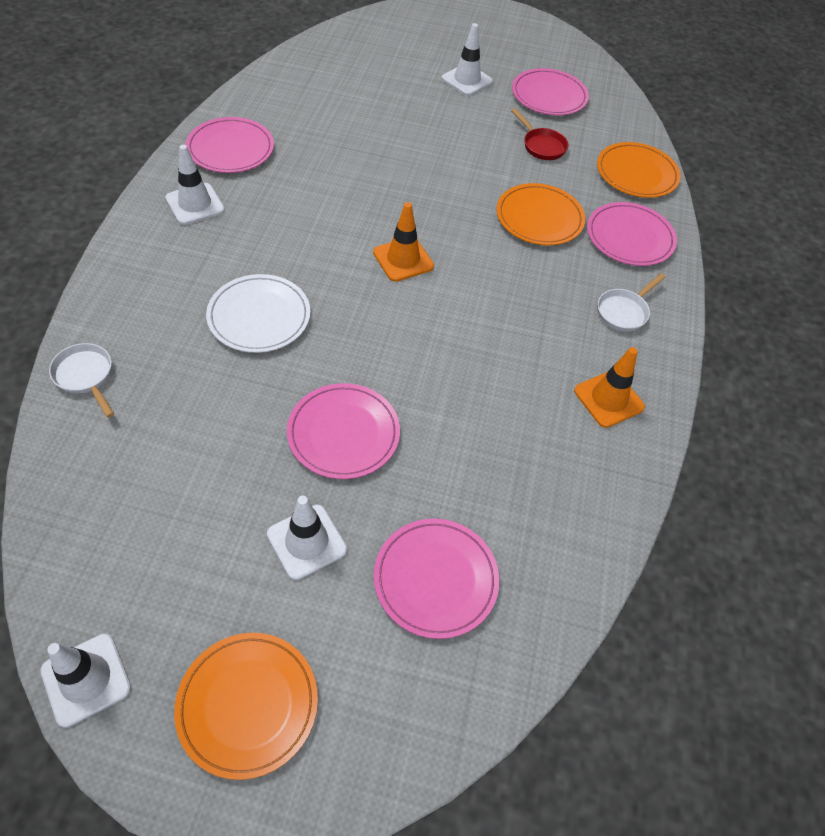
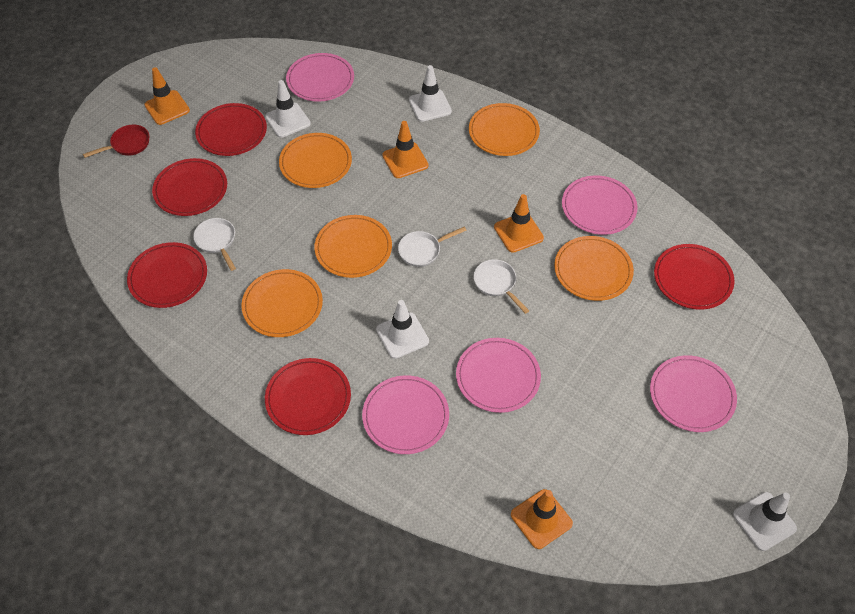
orange plate: [174,633,318,780] [497,183,585,245] [597,142,681,198] = 3 -> [241,269,323,337] [279,133,352,188] [314,215,392,278] [469,103,540,156] [554,236,634,301] = 5
orange traffic cone: [373,202,434,282] [574,347,645,428] = 2 -> [144,67,190,125] [382,121,429,178] [494,194,544,253] [511,489,573,549] = 4
red plate: none = 0 -> [127,242,207,308] [152,158,227,216] [195,103,267,156] [265,358,351,435] [654,244,735,310] = 5
white pan: [49,343,114,418] [598,273,665,332] = 2 -> [193,218,236,271] [398,227,467,267] [474,259,529,314] = 3
white plate: [206,274,310,353] = 1 -> none = 0

